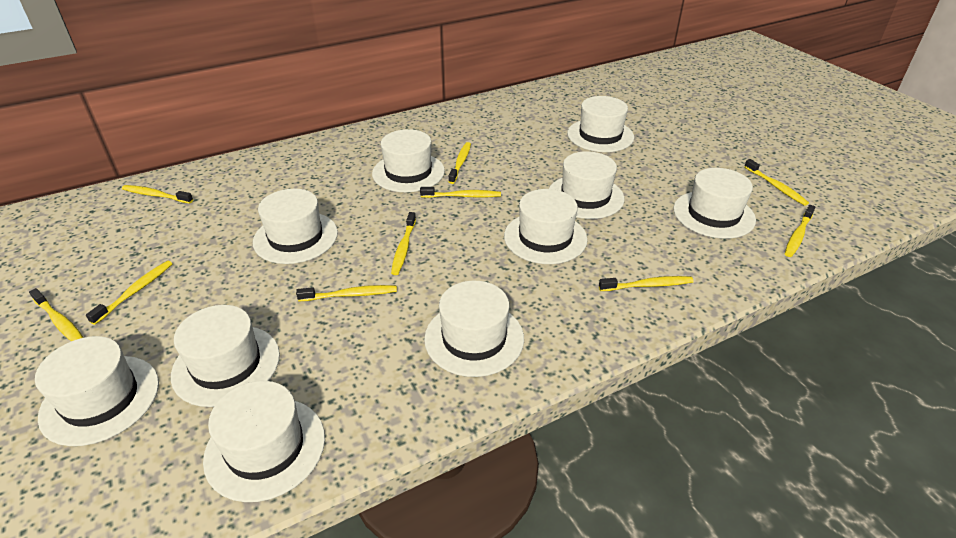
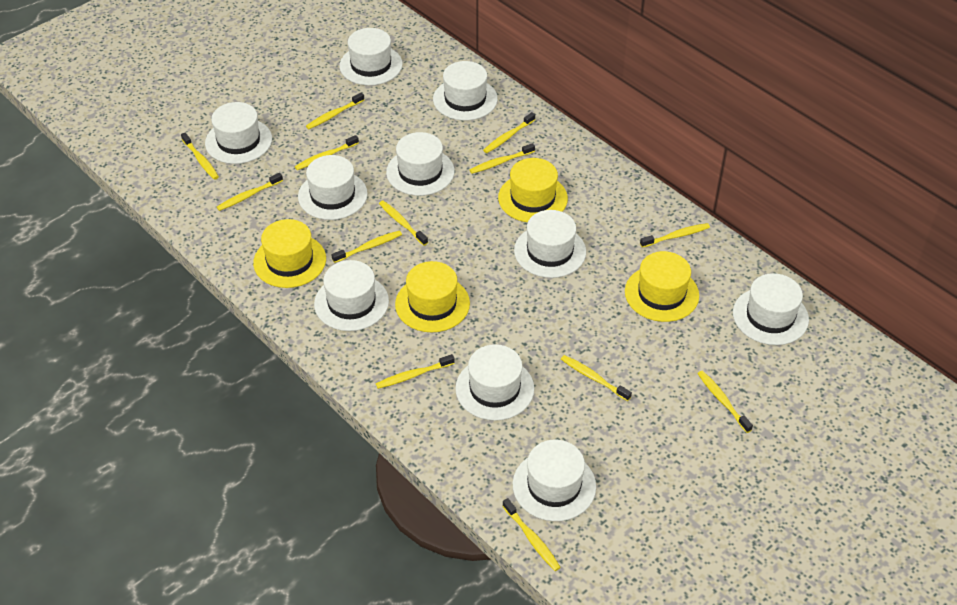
yellow hat: none = 0 -> [253,219,326,288] [395,261,470,332] [498,158,568,222] [625,251,699,322] = 4
yellow toothbrush: [29,288,84,341] [86,261,173,325] [122,185,193,204] [296,285,397,301] [391,212,416,275] [420,187,501,198] [449,142,471,184] [599,276,694,291] [744,159,809,206] [785,205,816,257] = 10 -> [181,133,219,180] [217,173,283,211] [295,135,359,170] [306,93,364,129] [331,230,402,263] [376,354,455,389] [379,201,428,246] [470,143,535,174] [483,112,535,153] [503,498,561,571] [561,355,632,401] [640,223,710,248] [697,370,753,433] = 13

